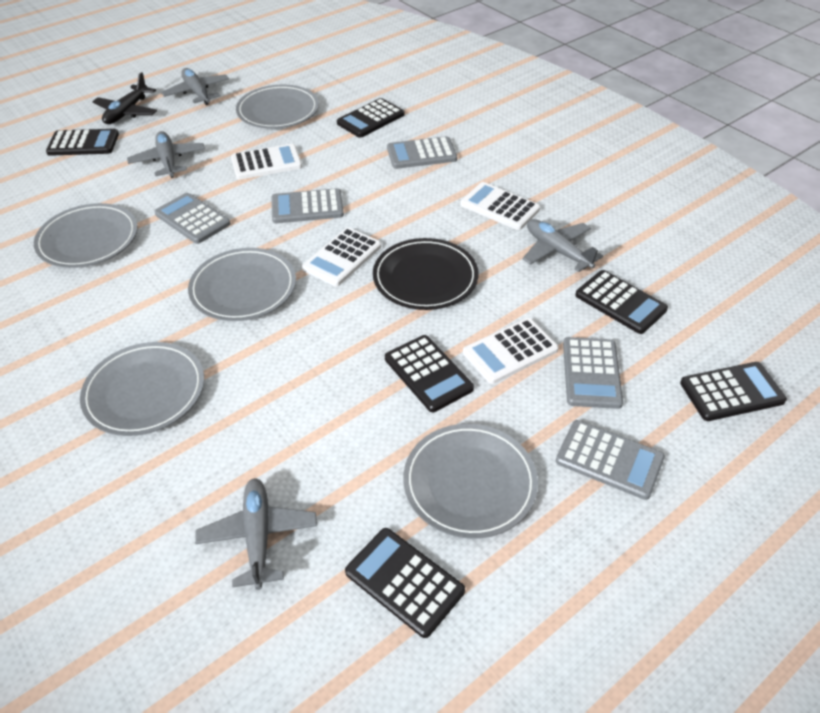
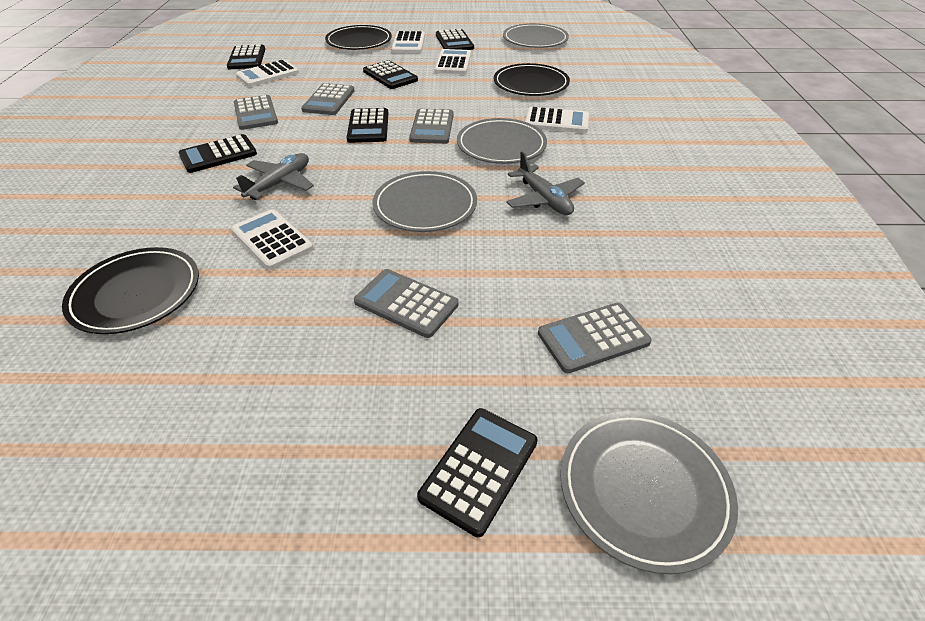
black plane: [93,72,157,124] = 1 -> none = 0
black plate: [373,238,479,310] = 1 -> [62,247,199,334] [325,25,392,50] [494,63,570,96] = 3
grey plane: [127,131,205,178] [161,68,229,105] [195,478,317,590] [523,219,603,272] = 4 -> [233,153,314,200] [506,152,585,215] = 2
grey plate: [34,203,138,268] [80,342,204,436] [188,248,296,321] [236,85,319,129] [403,424,538,539] = 5 -> [373,171,477,232] [457,118,547,164] [503,23,569,48] [560,411,738,574] = 4
white calculator: [231,144,302,180] [302,227,381,287] [460,182,540,230] [463,318,559,384] = 4 -> [231,209,314,270] [236,60,299,87] [391,31,425,53] [434,49,471,74] [525,107,589,133] = 5

